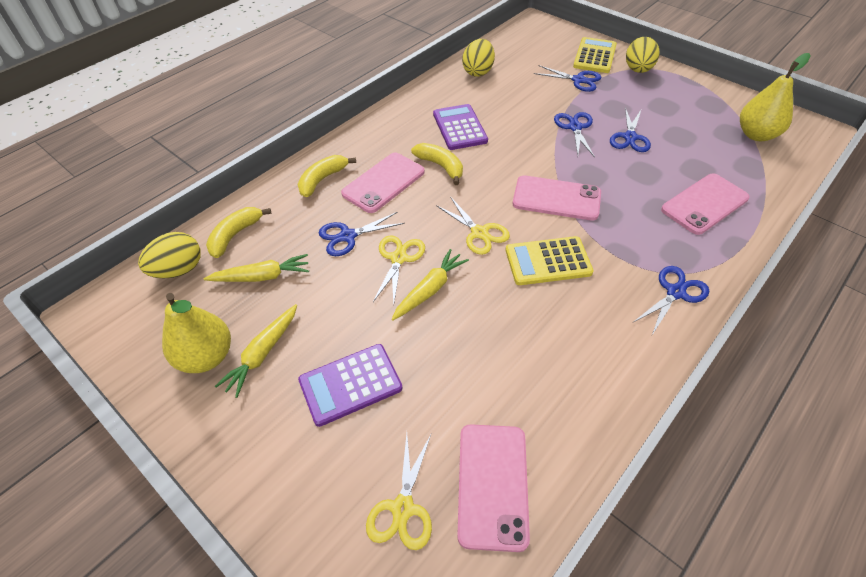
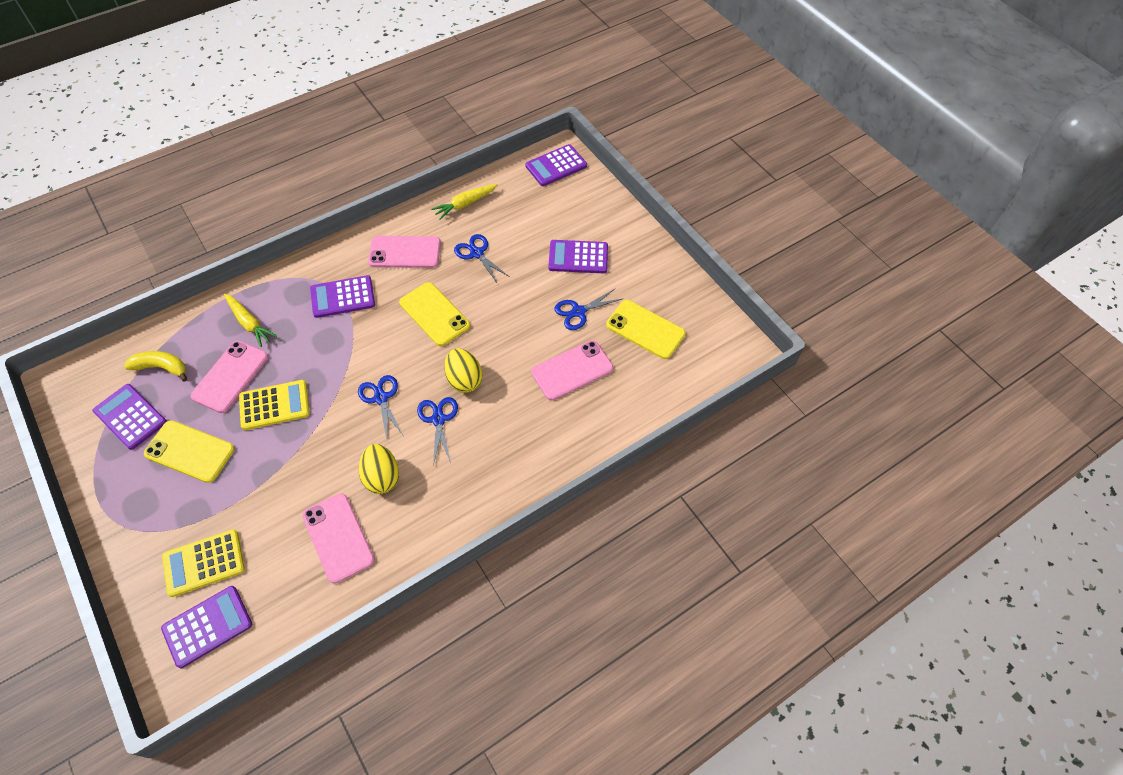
blue scissors: [319,212,405,256] [534,65,601,92] [554,112,595,158] [610,107,651,152] [633,266,709,335] = 5 -> [358,375,403,440] [417,397,458,465] [454,234,510,283] [555,288,624,330] = 4
purple calculator: [298,344,402,427] [433,104,488,150] = 2 -> [93,384,167,450] [161,586,252,668] [310,275,375,318] [525,144,587,186] [548,240,608,273] = 5
yellow banana: [206,207,271,258] [298,155,356,197] [411,143,463,185] = 3 -> [124,351,187,382] = 1
yellow carrot: [204,254,309,282] [215,304,297,398] [392,249,469,320] = 3 -> [224,294,277,347] [431,184,498,220] = 2
yellow egg: [138,232,201,279] [462,39,495,77] [626,37,659,73] = 3 -> [359,444,399,494] [444,348,482,393] = 2
yellow pear: [162,293,231,373] [740,53,811,141] = 2 -> none = 0
yellow phone: none = 0 -> [144,420,235,483] [399,282,470,346] [606,300,686,359] = 3
yellow scissors: [366,433,432,550] [373,235,425,305] [436,198,510,255] = 3 -> none = 0

